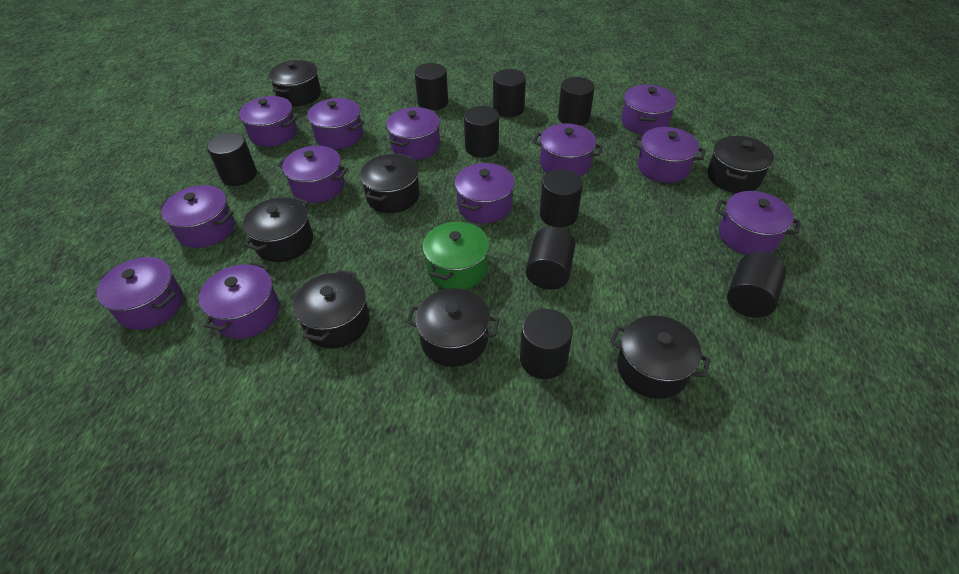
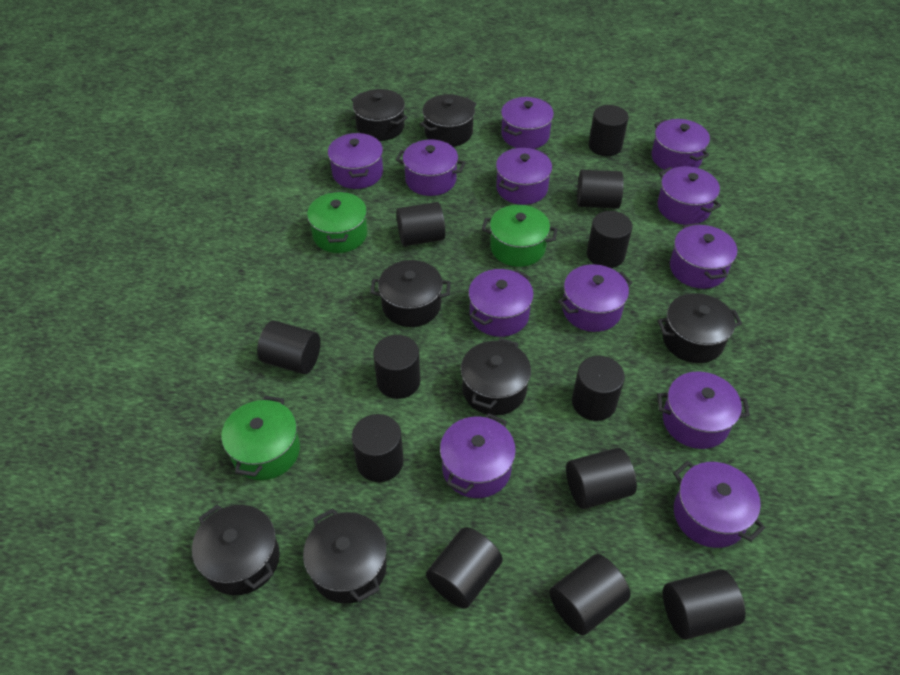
black cylinder: [207,132,257,186] [414,63,448,111] [464,106,499,158] [493,69,526,117] [520,309,573,379] [526,227,575,290] [540,169,583,227] [558,77,595,126] [727,252,786,318] = 9 -> [257,321,321,374] [352,414,404,482] [373,335,421,399] [396,202,445,246] [426,527,503,609] [549,554,630,635] [566,447,637,509] [572,356,625,421] [577,170,624,209] [587,211,632,268] [589,105,629,156] [663,569,745,640] = 12
green pot: [423,220,489,289] = 1 -> [221,396,300,480] [307,191,367,253] [482,205,558,267] = 3

